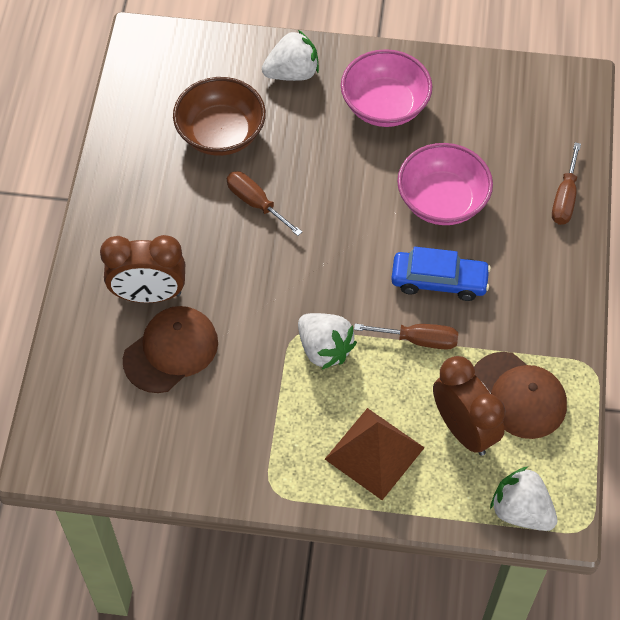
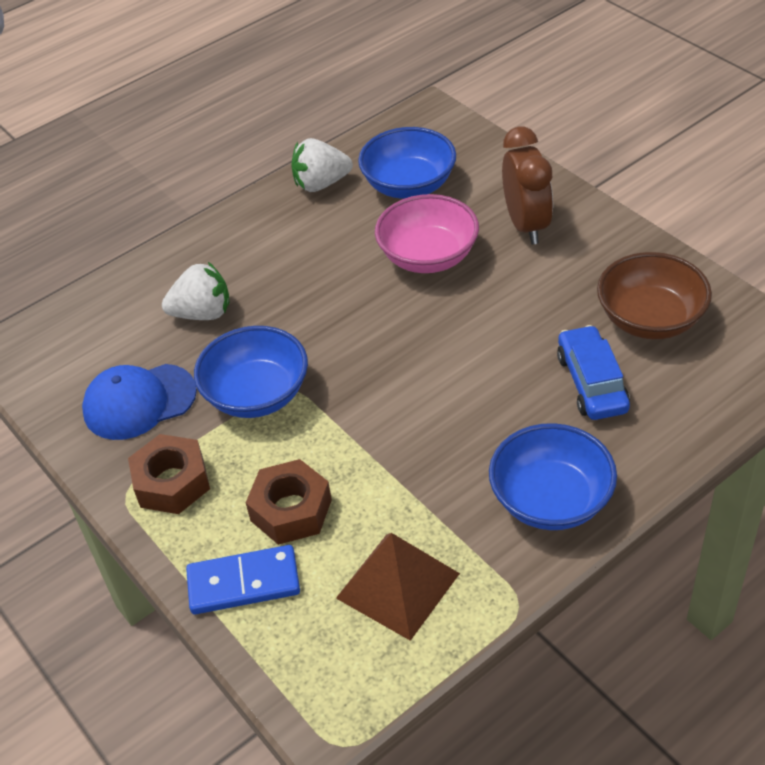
blue bowl: none = 0 -> [194,326,308,418] [358,127,456,199] [489,423,617,530] = 3
blue cap: none = 0 -> [82,364,197,440] = 1
blue domino: none = 0 -> [186,545,300,615] = 1
brown cap: [123,306,218,393] [474,352,567,439] = 2 -> none = 0
brown clock: [100,235,185,303] [433,356,505,456] = 2 -> [502,127,553,244] = 1
brown nut: none = 0 -> [128,434,210,514] [246,459,332,545] = 2
brown screwdriver: [227,171,302,236] [354,324,458,350] [552,142,581,225] = 3 -> none = 0
pink bowl: [341,49,432,127] [397,143,493,225] = 2 -> [375,194,479,273] = 1
white strawberry: [262,30,319,81] [298,313,357,369] [490,467,558,531] = 3 -> [162,262,229,320] [291,138,353,192] = 2

